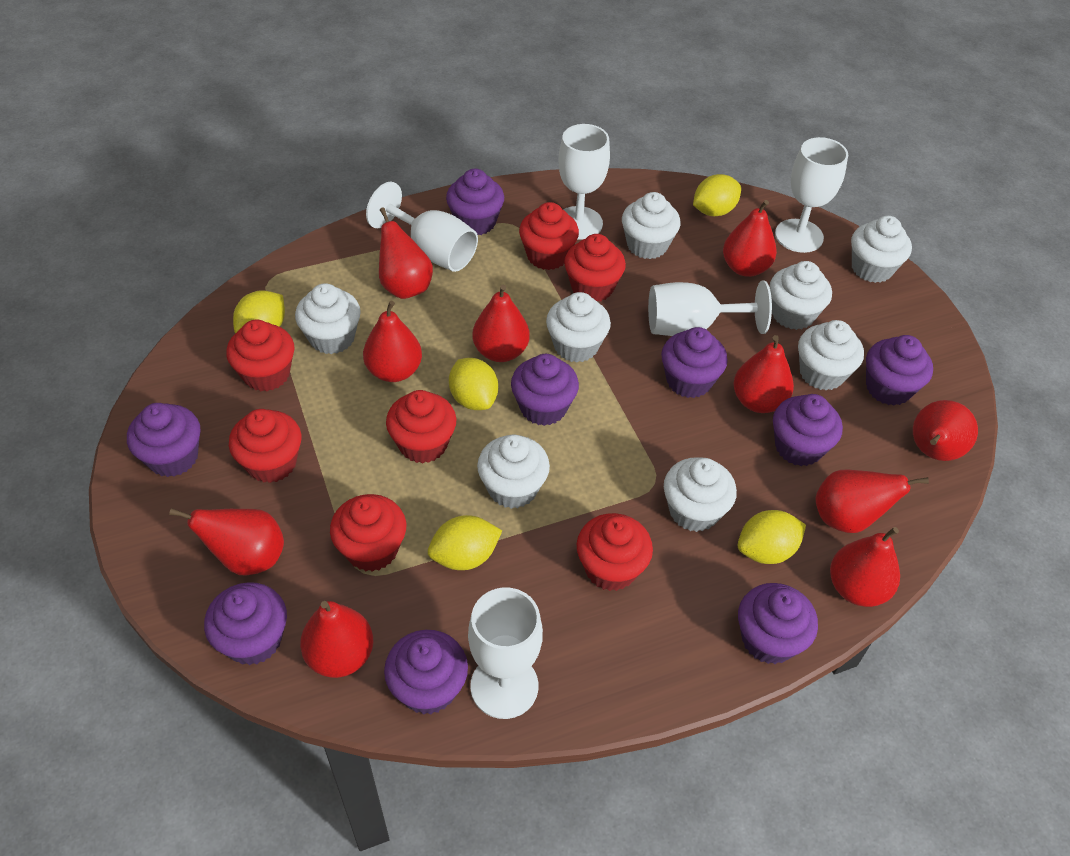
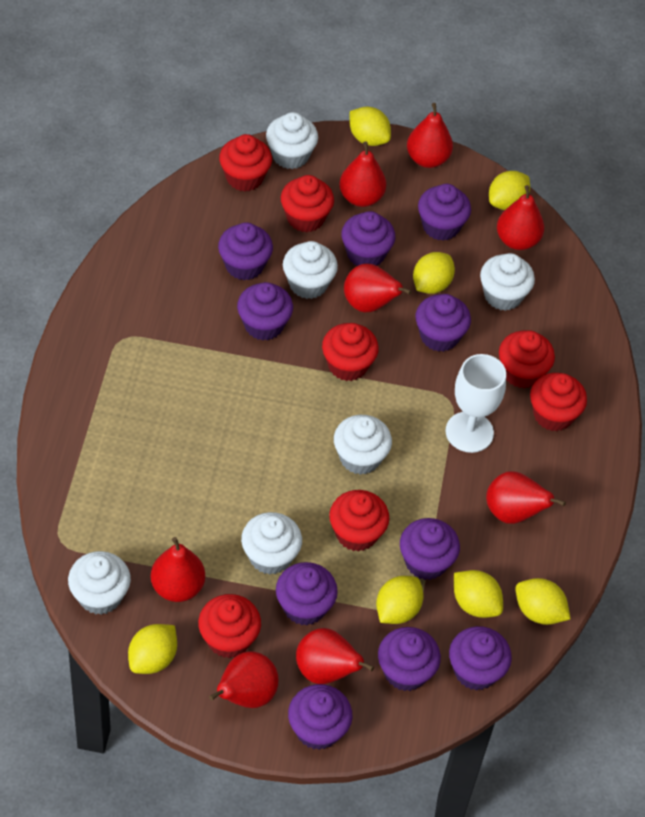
purple cupcake: [127,403,200,477] [204,582,287,665] [384,630,468,715] [446,169,504,235] [511,354,579,426] [661,327,728,398] [738,583,818,664] [773,394,843,466] [866,335,933,406] = 9 -> [218,222,273,280] [237,282,293,340] [276,562,338,625] [288,684,352,750] [341,211,395,266] [378,627,441,691] [400,518,460,580] [415,294,471,352] [418,184,471,241] [449,626,512,691] = 10
red pear: [169,508,284,576] [300,601,373,678] [363,301,422,382] [379,207,433,299] [472,285,530,362] [723,200,777,277] [733,335,794,413] [816,470,929,533] [830,527,900,607] [913,400,978,461] = 10 -> [151,537,205,602] [209,651,278,708] [296,628,374,684] [339,141,386,207] [344,264,412,312] [407,103,453,168] [486,471,566,524] [497,185,544,250] = 8
white cupcake: [295,283,361,354] [477,435,550,509] [546,292,611,362] [622,192,680,259] [664,457,737,532] [769,261,832,330] [798,320,864,391] [851,216,912,283] = 8 -> [68,551,131,615] [241,512,302,575] [266,112,318,169] [283,241,338,299] [334,415,392,475] [480,253,535,311] = 6
white goblet: [366,182,478,272] [468,587,543,719] [559,124,610,240] [648,281,772,336] [775,137,848,253] = 5 -> [446,354,506,453] = 1
yellow lemon: [233,290,285,334] [428,515,502,570] [449,358,498,410] [693,174,741,216] [737,510,806,564] = 5 -> [128,624,177,674] [350,107,391,146] [376,576,423,624] [413,252,455,294] [454,570,503,618] [489,171,530,210] [515,578,571,625] = 7

